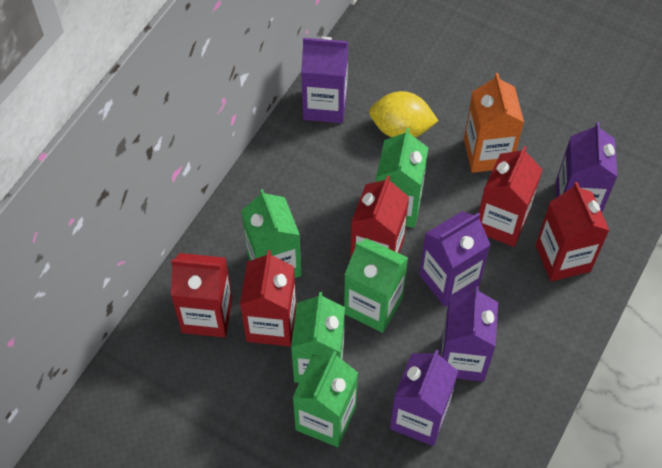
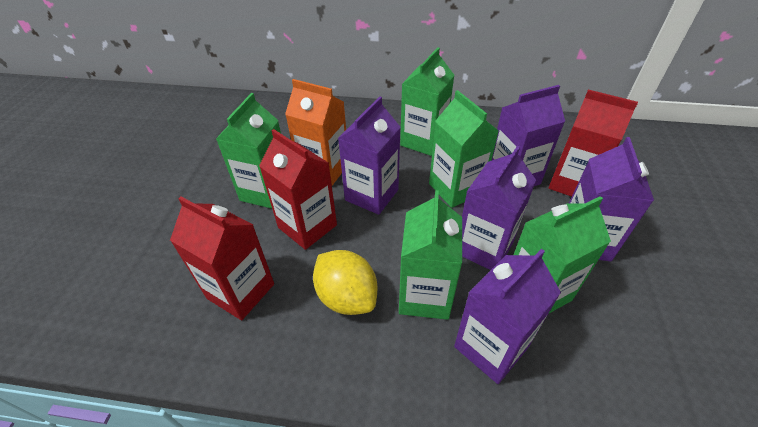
red carton: [171,253,233,338] [240,250,296,346] [350,175,409,260] [479,146,543,247] [536,182,610,282] = 5 -> [170,197,274,320] [259,129,337,250] [548,89,638,197] = 3

